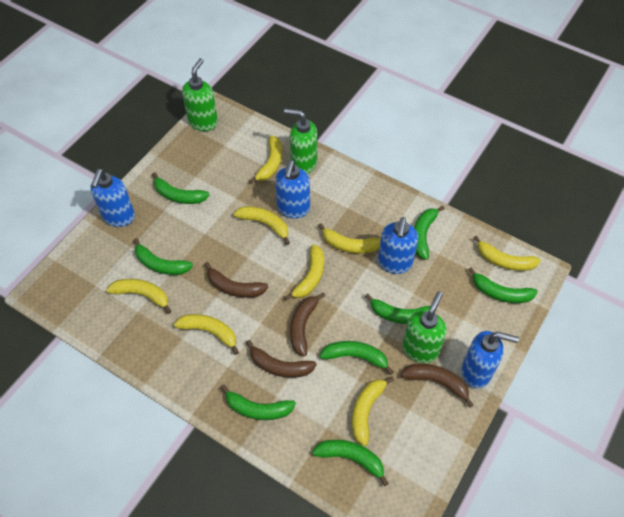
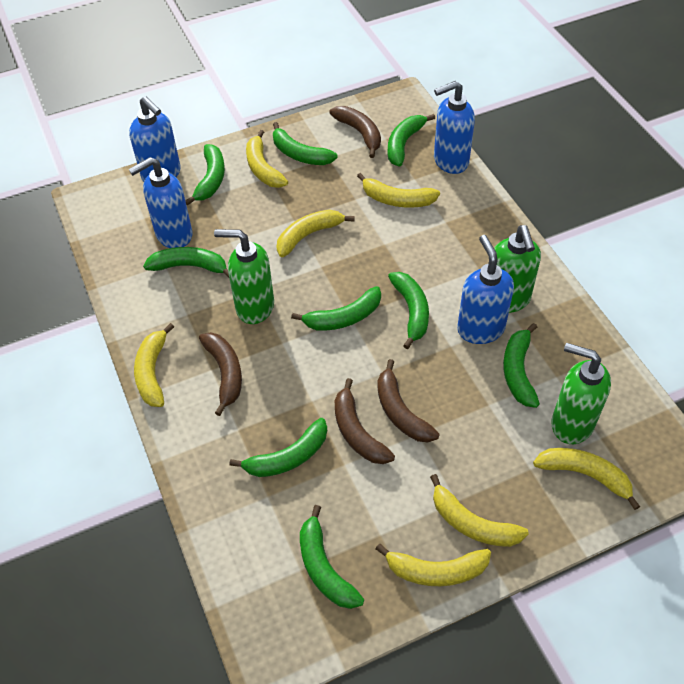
green banana: [134,238,193,275] [152,172,209,204] [221,385,296,420] [312,440,389,486] [320,341,394,375] [365,293,437,324] [414,206,445,260] [468,267,538,303] = 8 -> [143,247,229,277] [185,144,225,205] [229,418,327,477] [273,122,338,165] [291,286,381,331] [300,505,364,609] [388,114,435,167] [388,272,429,349] [503,323,540,408] = 9
yellow banana: [106,279,171,314] [174,314,239,355] [234,206,290,245] [248,136,282,184] [284,244,324,300] [318,223,381,254] [352,376,394,446] [474,235,541,271] = 8 -> [134,323,174,407] [246,130,288,188] [277,210,355,257] [357,173,440,208] [376,544,491,586] [430,474,529,547] [533,448,640,510] = 7

